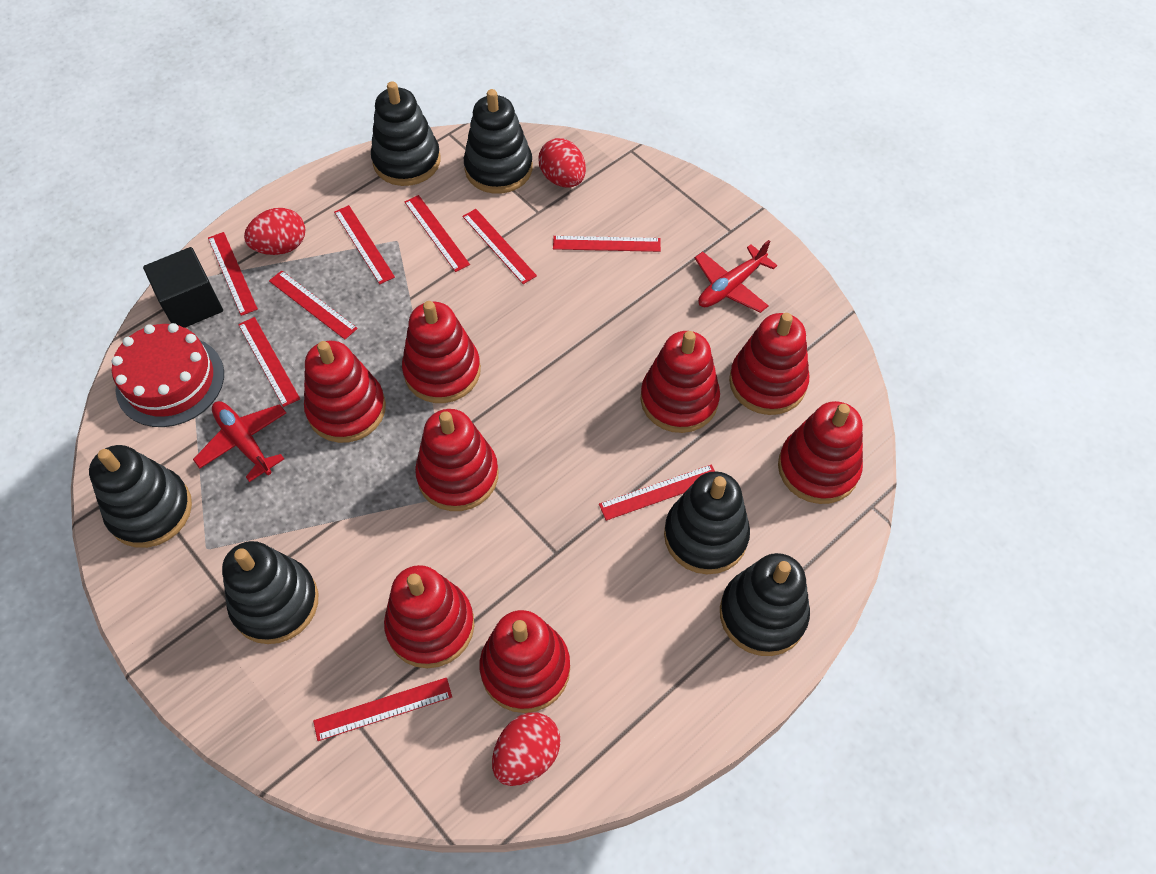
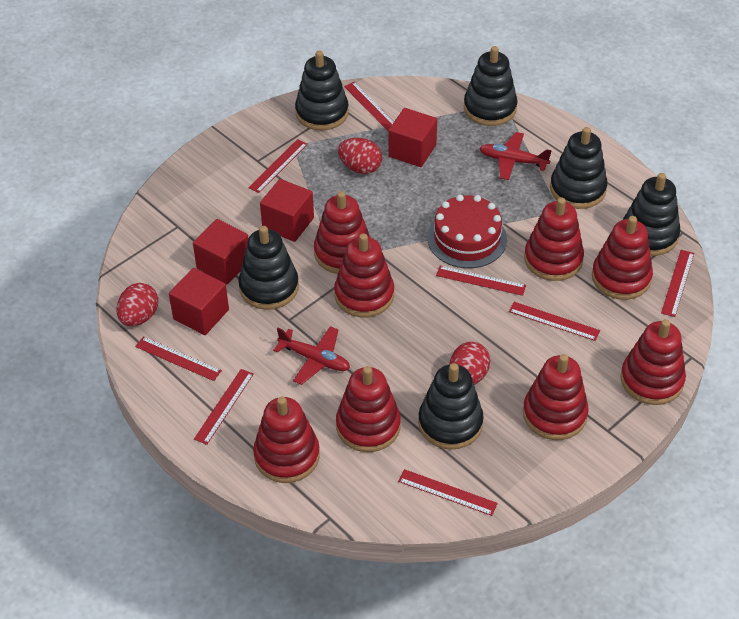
black cube: [143,247,223,328] = 1 -> none = 0
red cube: none = 0 -> [169,268,229,335] [193,219,248,284] [260,179,314,242] [388,108,437,167] = 4
red ruler: [208,232,258,316] [238,317,300,407] [269,270,358,339] [313,677,452,741] [334,205,395,284] [404,195,470,272] [462,209,537,284] [553,236,661,252] [599,464,715,521] = 9 -> [135,336,222,381] [194,369,254,445] [248,139,308,193] [344,82,394,131] [398,469,498,516] [436,266,526,296] [509,302,600,341] [661,250,694,317] = 8

